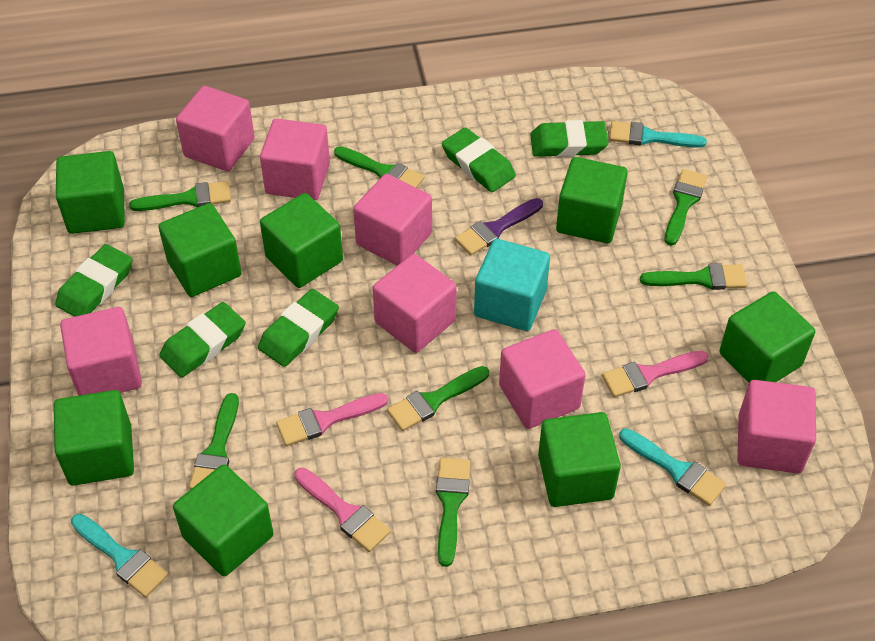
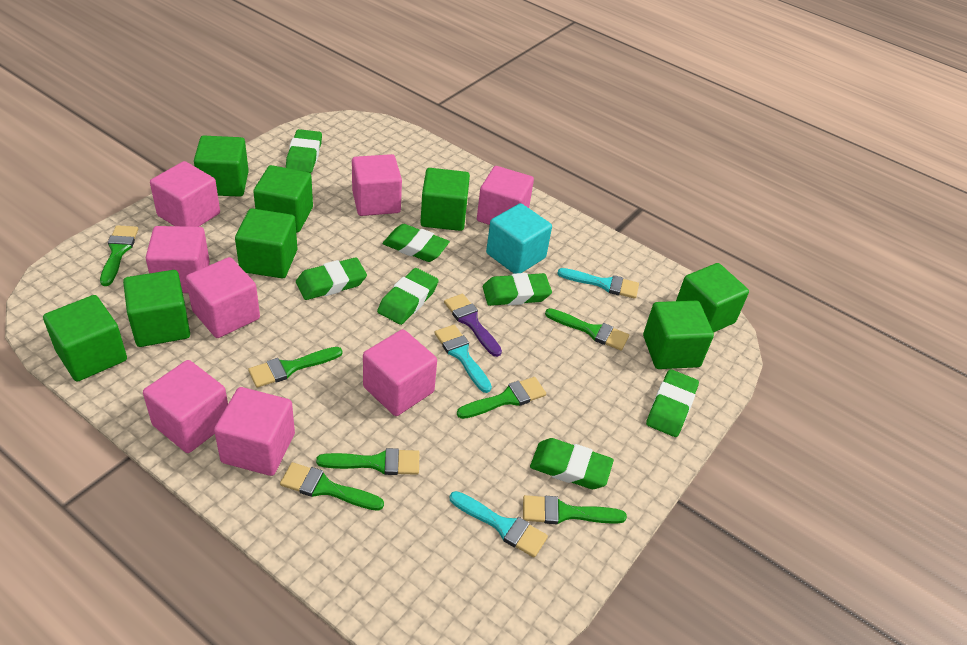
green eraser: [55,244,132,317] [159,302,246,378] [258,289,339,367] [442,127,516,192] [530,120,609,157] = 5 -> [286,129,322,173] [296,257,367,300] [377,268,439,325] [383,224,450,262] [483,273,552,306] [530,438,614,489] [646,369,699,437] = 7
pink brush: [276,393,388,446] [294,468,391,552] [602,351,709,397] = 3 -> none = 0
pink cube: [60,307,142,396] [176,86,255,171] [260,119,330,200] [353,174,432,266] [373,254,457,353] [499,329,585,429] [737,380,816,473] = 7 -> [143,360,228,453] [146,226,210,293] [150,161,220,227] [186,257,260,338] [214,387,295,476] [352,154,402,216] [363,329,437,416] [477,166,534,225] = 8

